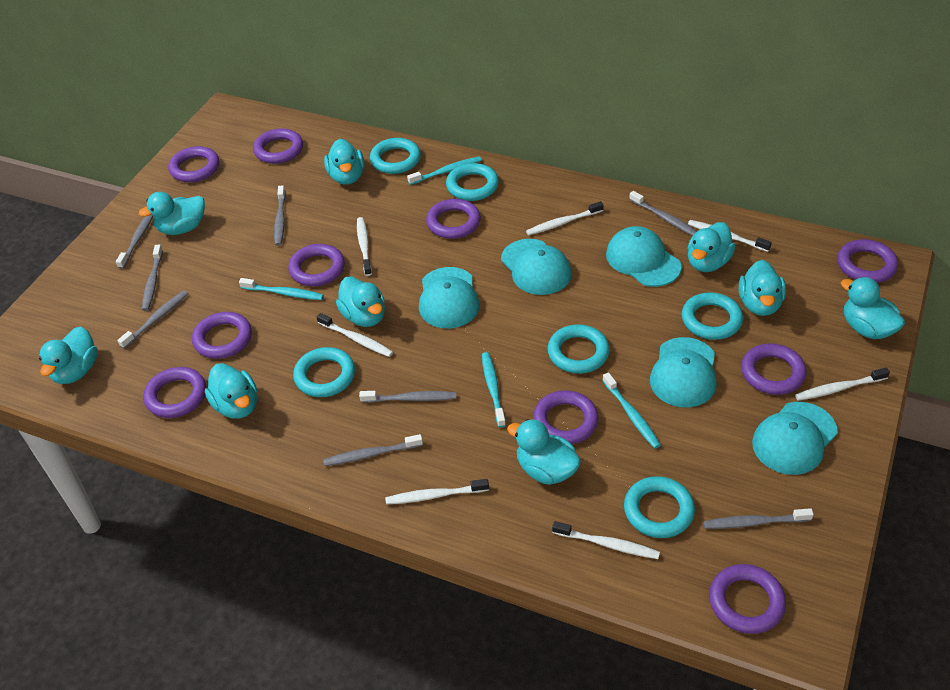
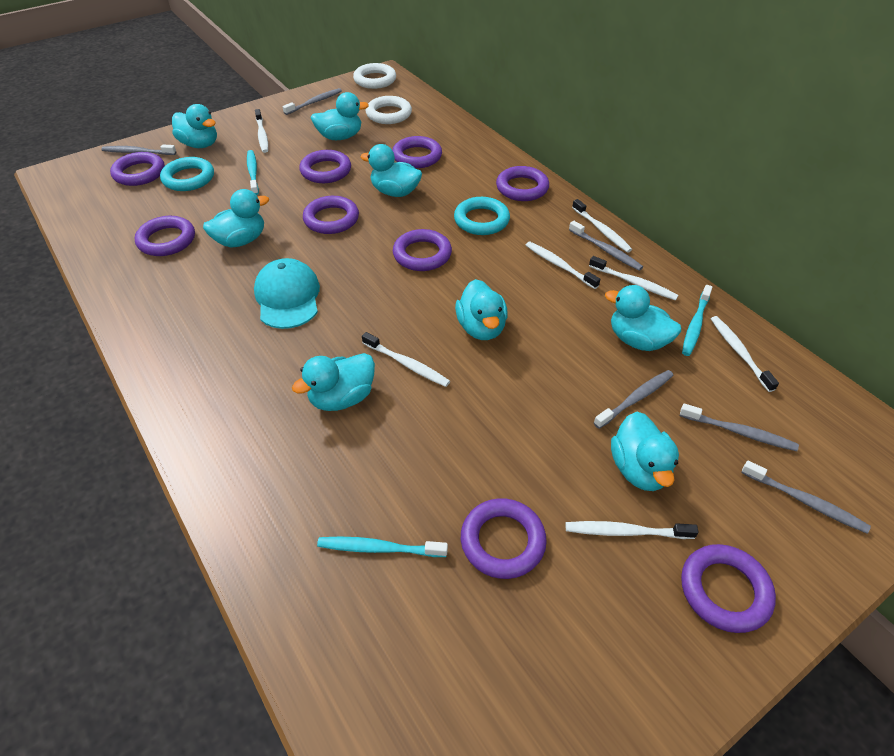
grey toothbrush: [116,215,153,269] [117,290,188,349] [142,245,163,311] [274,185,286,246] [323,434,423,466] [359,391,456,403] [629,191,697,236] [703,508,814,529] = 8 -> [101,144,176,155] [283,88,342,115] [569,221,643,271] [594,370,673,429] [680,403,799,451] [741,460,871,534] = 6
purple ring: [143,367,206,418] [168,146,219,182] [192,312,252,359] [253,128,303,164] [288,244,345,286] [426,199,481,239] [533,390,599,444] [709,564,786,634] [741,344,806,395] [837,239,898,283] = 10 -> [110,152,165,186] [135,216,195,256] [299,150,351,183] [303,196,359,234] [392,136,442,168] [393,229,452,271] [461,498,547,579] [496,166,549,201] [681,544,776,633] = 9
turquoise cap: [419,267,480,328] [501,239,572,295] [606,226,682,287] [650,337,717,407] [752,402,838,475] = 5 -> [254,258,320,329] = 1
turquoise duck: [39,326,98,384] [139,192,205,235] [205,363,257,419] [324,139,364,185] [336,276,385,327] [507,419,581,485] [687,222,736,272] [739,260,786,316] [841,277,905,339] = 9 -> [172,104,217,148] [203,189,269,247] [292,353,375,411] [311,92,369,140] [360,144,422,197] [455,279,508,340] [605,285,681,351] [611,412,679,491] = 8
turquoise ring: [293,347,355,397] [370,138,421,174] [446,163,499,201] [547,324,610,374] [624,476,695,538] [682,292,743,340] = 6 -> [160,157,214,191] [454,197,510,235] = 2
turquoise toothbrush: [239,278,324,300] [407,156,482,185] [482,352,506,428] [602,372,661,449] = 4 -> [247,150,259,195] [317,537,448,557] [682,285,712,356] = 3
white ring: none = 0 -> [353,63,396,89] [366,96,412,124] = 2

